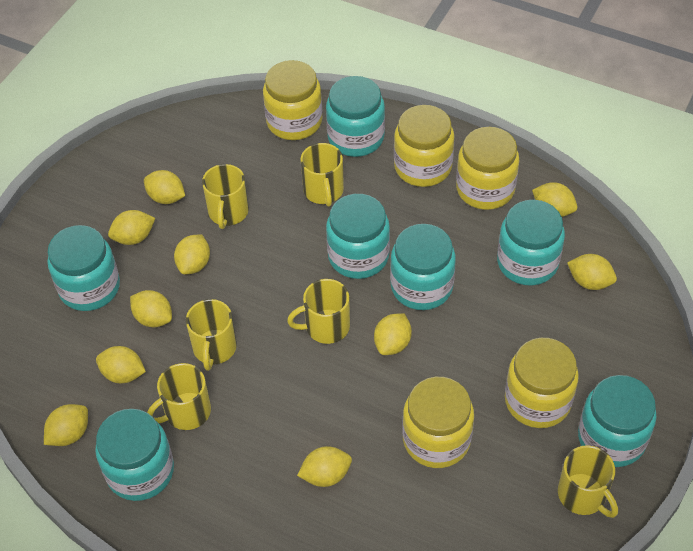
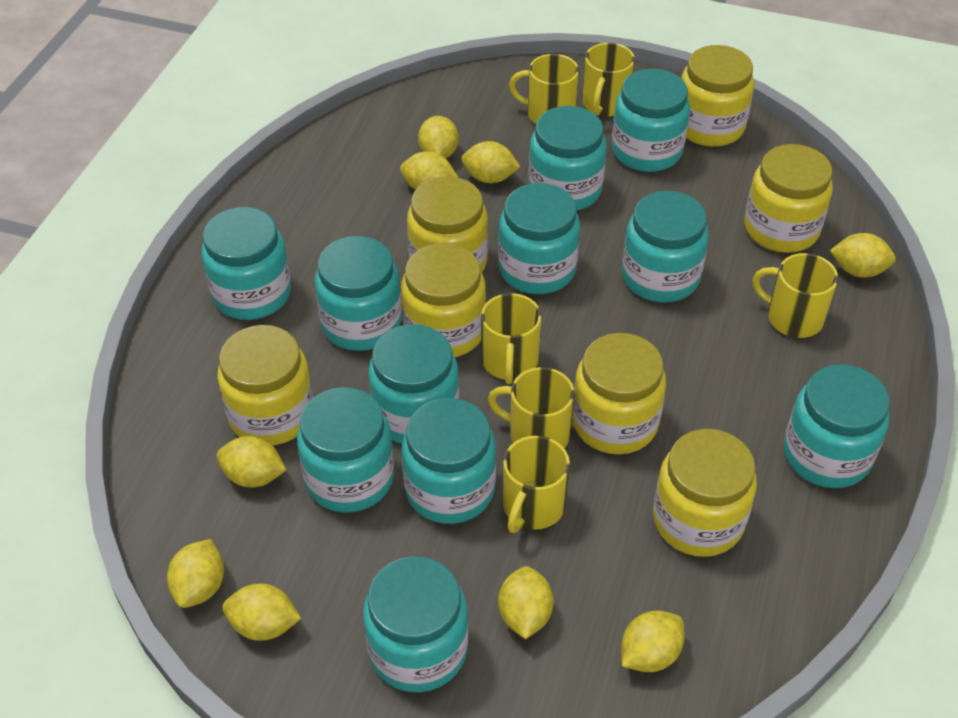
turquoise jar: [48,225,120,311] [95,409,174,501] [326,76,385,157] [326,194,390,279] [390,224,456,310] [497,200,565,286] [578,375,657,467] = 7 -> [202,207,291,320] [297,387,394,513] [315,236,402,351] [363,556,468,692] [368,324,459,444] [402,398,496,524] [498,183,580,294] [528,106,607,211] [612,69,690,172] [622,191,709,303] [784,364,890,488] = 11
yellow jar: [263,60,322,140] [394,105,455,187] [402,377,474,468] [456,127,519,210] [505,338,579,428] = 5 -> [217,325,313,446] [401,243,486,357] [407,177,488,272] [572,333,666,455] [653,429,757,557] [681,45,754,147] [745,144,833,253] = 7
yellow lemon: [44,404,88,446] [96,346,146,383] [108,210,155,245] [130,290,172,327] [144,170,185,204] [174,234,210,275] [297,446,352,487] [374,313,412,355] [532,182,577,217] [567,254,617,290] = 10 -> [167,539,224,608] [217,436,286,487] [222,583,301,641] [400,151,459,190] [418,116,459,158] [461,141,520,183] [498,566,554,639] [621,611,685,672] [830,233,896,278] = 9

